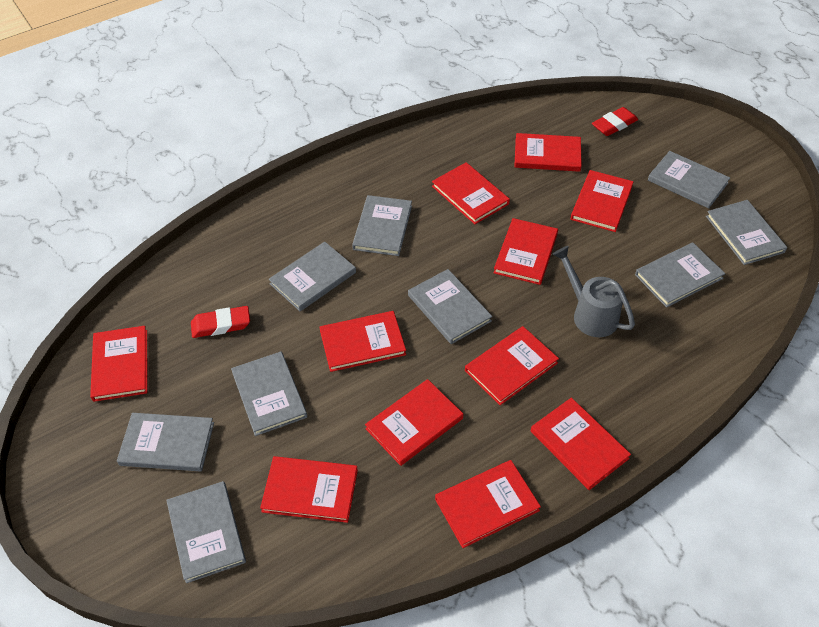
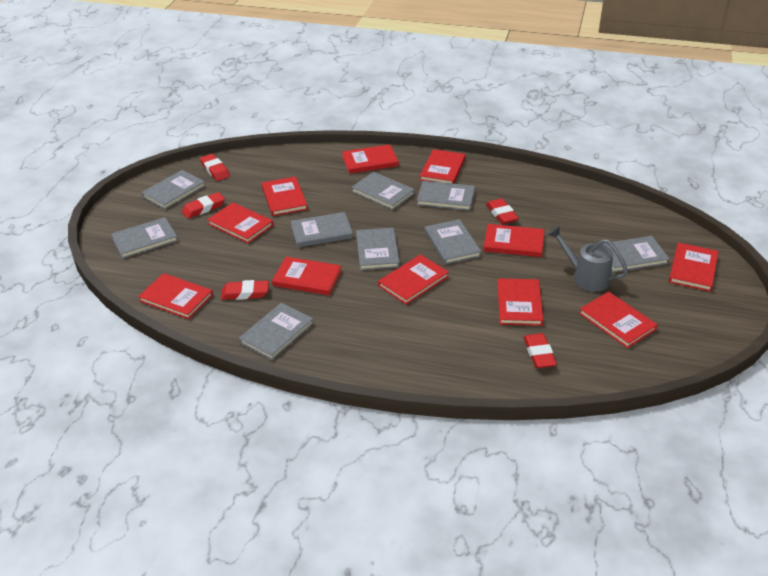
red eraser: [191,306,250,338] [592,107,638,136] = 2 -> [182,192,225,219] [200,154,230,181] [221,280,269,300] [486,198,519,224] [523,333,557,368] = 5

